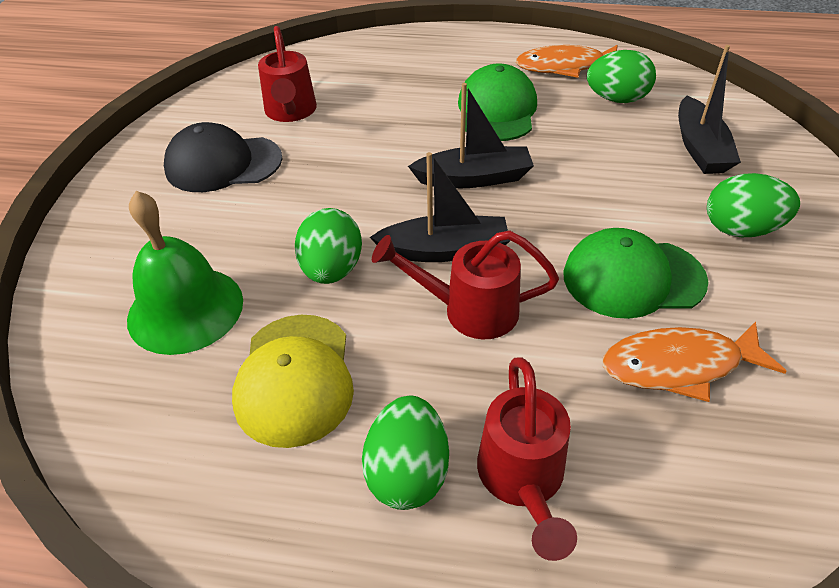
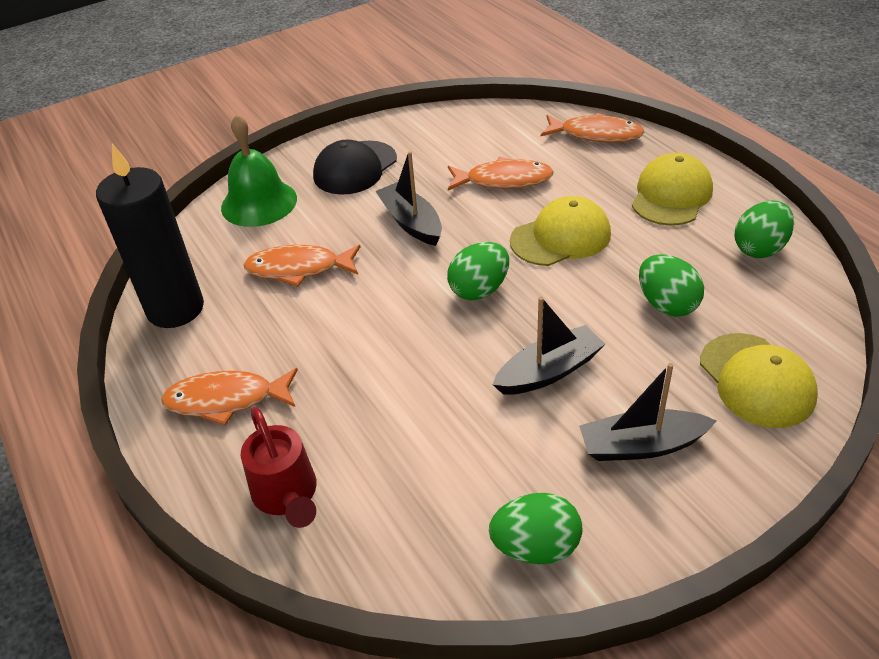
black candle: none = 0 -> [96,144,204,328] = 1
green cap: [458,63,537,141] [563,228,708,319] = 2 -> none = 0
orange fish: [516,45,618,78] [602,322,787,402] = 2 -> [161,368,298,426] [243,245,361,287] [448,157,554,191] [541,113,644,143] = 4
red watering can: [258,26,317,122] [372,230,559,339] [477,357,577,561] = 3 -> [241,407,317,528] = 1
yellow cap: [232,315,354,448] = 1 -> [510,196,611,266] [632,153,713,226] [700,333,818,428] = 3

